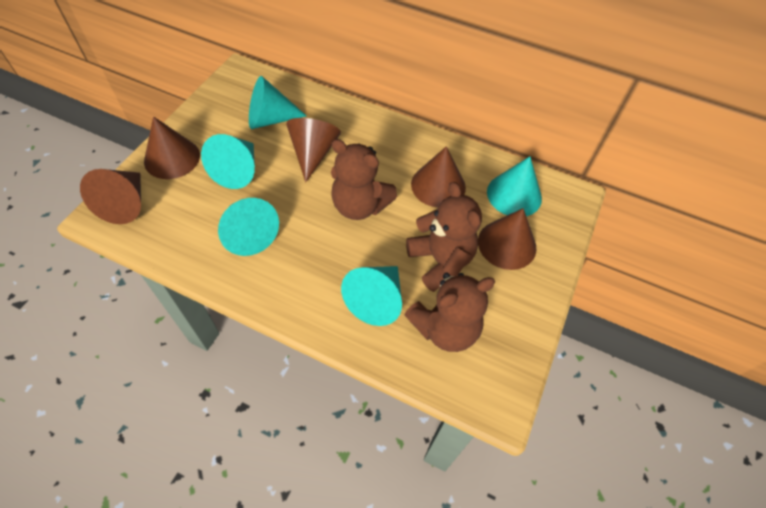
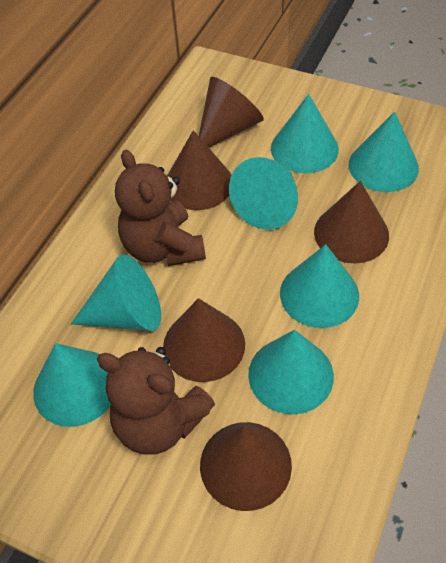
brown teddy bear: [331,139,397,220] [405,273,495,352] [406,182,482,292] = 3 -> [97,347,215,455] [115,150,206,266] = 2
turquoise cone: [201,134,255,189] [218,198,279,256] [249,76,306,129] [341,266,402,326] [487,156,542,216] = 5 -> [33,343,111,427] [71,254,161,331] [229,157,298,230] [248,330,334,414] [271,94,339,173] [280,244,359,328] [349,111,419,192] = 7

